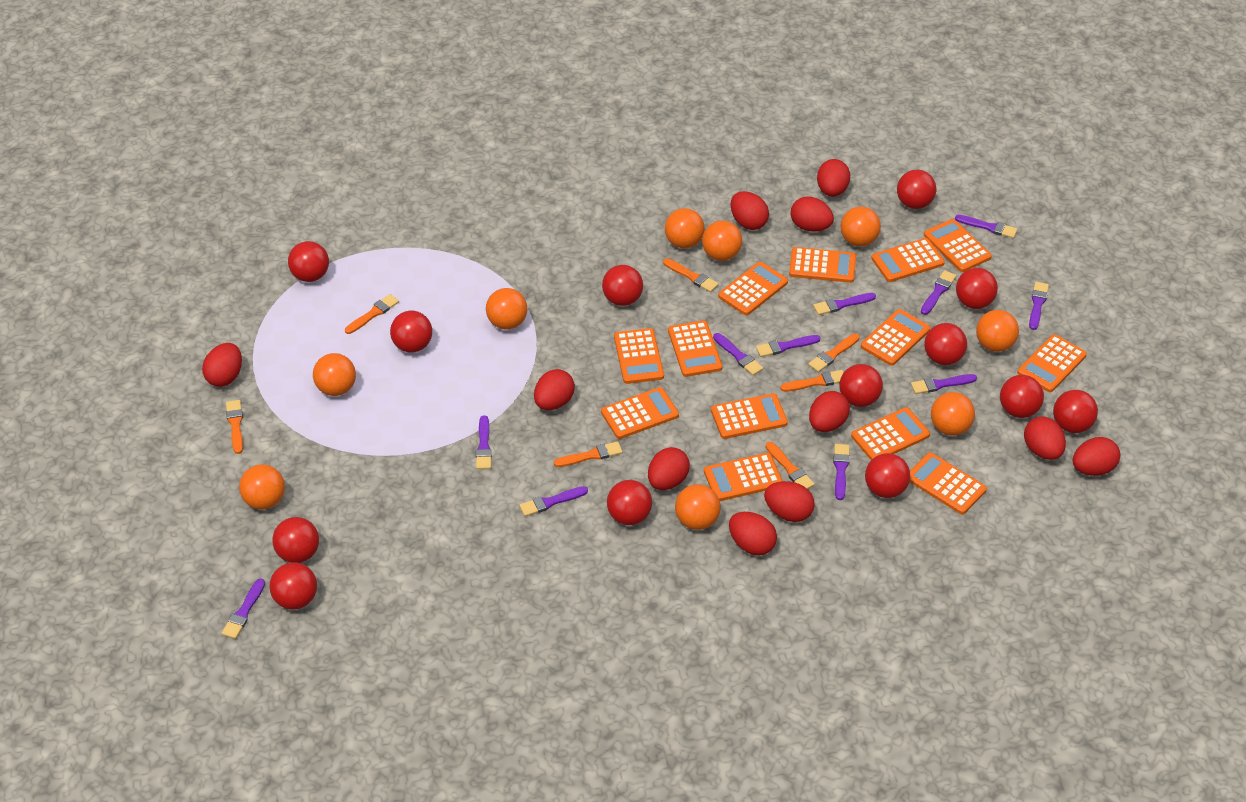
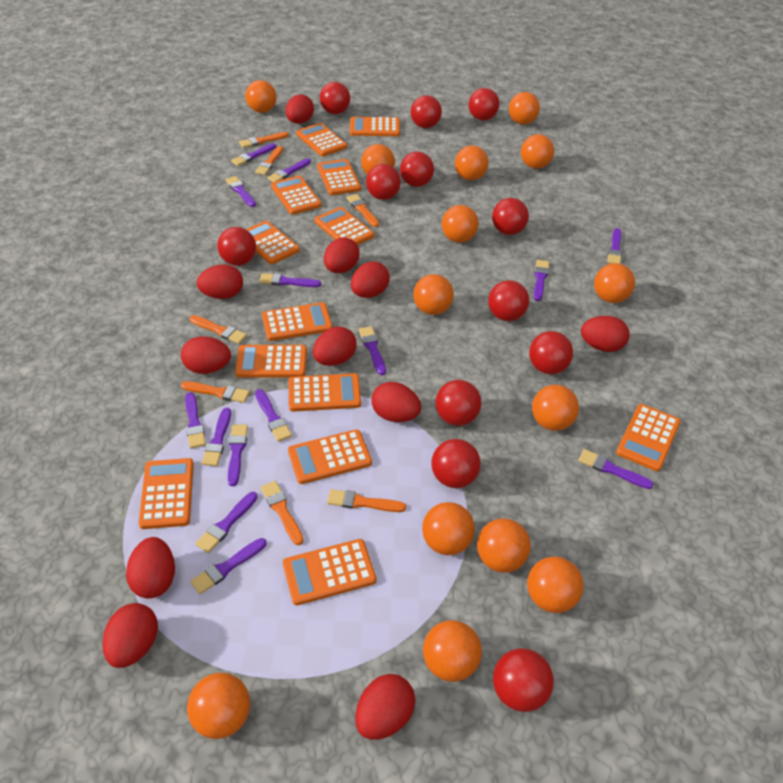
orange ball: [239,464,285,510] [313,353,356,396] [486,288,527,330] [665,208,705,248] [675,484,721,530] [702,221,742,261] [841,207,881,247] [931,392,975,436] [976,310,1019,352] = 9 -> [187,673,250,739] [245,80,276,113] [361,144,395,175] [413,274,454,315] [422,502,475,555] [423,620,482,682] [442,205,478,243] [455,145,489,180] [477,518,531,573] [509,92,540,125] [521,134,554,169] [527,556,583,613] [532,385,579,431] [594,263,635,303] = 14
purple brush: [222,579,265,639] [476,415,492,469] [519,486,588,517] [713,333,763,375] [756,335,820,357] [813,293,876,315] [833,444,850,500] [911,374,977,394] [921,270,956,315] [955,215,1017,238] [1029,282,1049,330] = 11 -> [185,392,206,448] [190,538,267,594] [195,492,258,553] [202,408,231,466] [226,176,256,207] [228,425,248,486] [231,143,276,166] [255,389,292,442] [259,273,321,287] [267,158,311,182] [359,326,386,375] [534,260,549,301] [578,449,654,489] [607,228,622,264] = 14
red ball: [270,562,317,610] [272,517,319,563] [288,241,329,282] [390,311,432,353] [602,265,643,306] [607,480,652,525] [839,364,883,407] [865,453,910,498] [897,170,936,209] [924,323,967,365] [956,268,998,309] [1000,375,1044,418] [1053,390,1098,433] = 13 -> [217,227,256,266] [320,82,350,114] [366,164,401,200] [400,152,434,187] [411,95,442,128] [431,439,481,488] [435,380,482,426] [469,88,499,120] [488,280,529,321] [492,198,529,235] [493,648,554,712] [529,331,573,374] = 12

